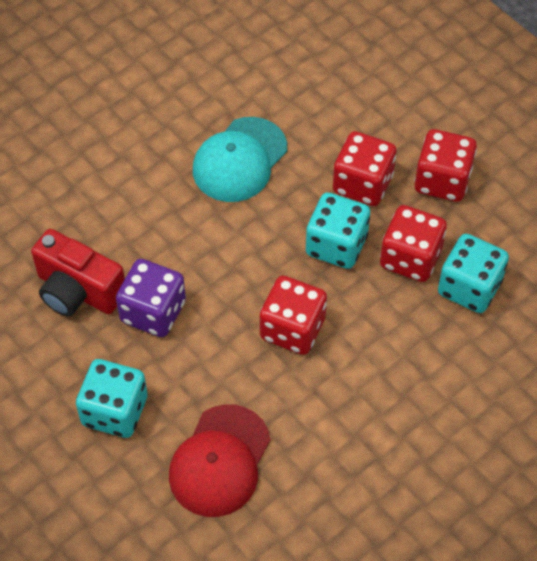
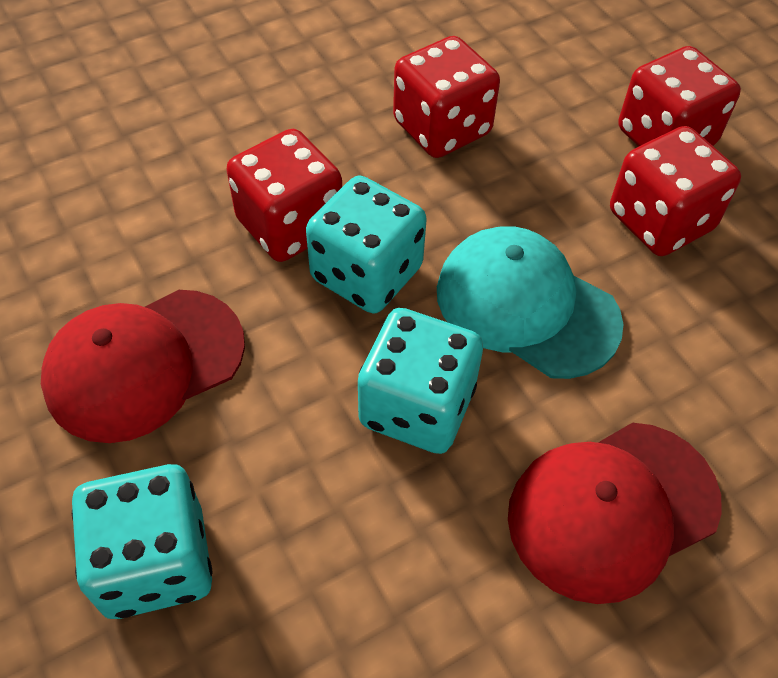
purple dice: [116,259,186,337] = 1 -> none = 0
red camera: [31,229,125,317] = 1 -> none = 0
red cap: [169,404,270,517] = 1 -> [41,290,245,443] [508,423,722,604] = 2

